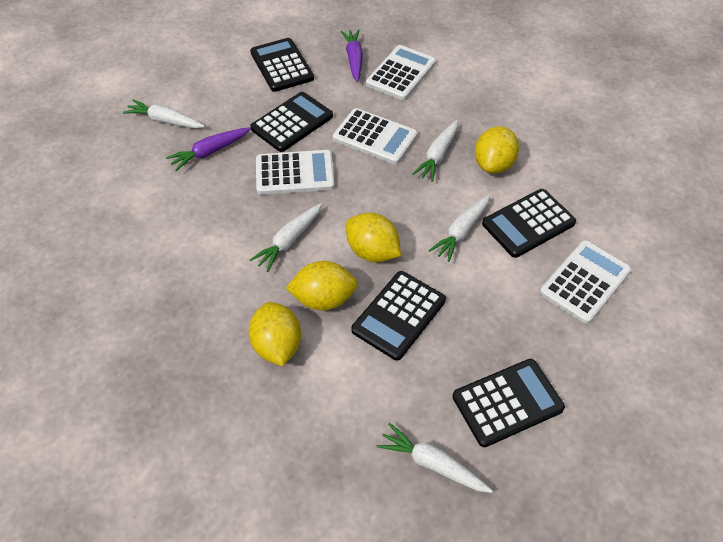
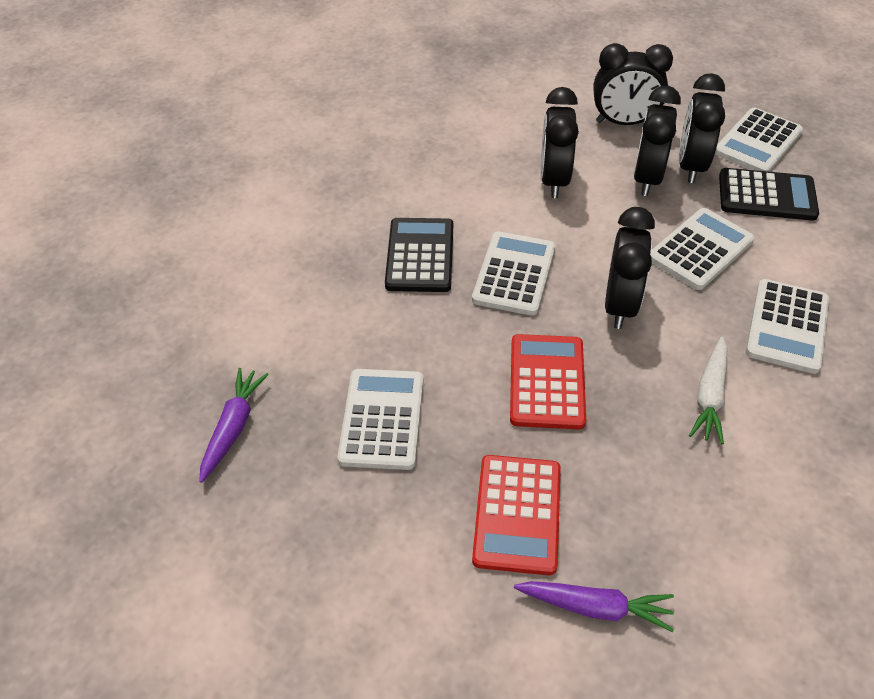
black calculator: [250,38,314,92] [250,92,333,152] [351,271,446,361] [453,359,565,447] [482,189,576,258] = 5 -> [385,218,453,292] [719,168,819,221] = 2
black clock: none = 0 -> [541,87,579,198] [593,43,673,125] [605,207,655,329] [634,86,681,196] [679,73,725,183] = 5
red calculator: none = 0 -> [472,455,561,575] [510,334,586,430] = 2
white calculator: [256,150,335,195] [333,108,418,164] [366,45,436,100] [540,240,631,324] = 4 -> [337,369,424,470] [472,232,555,316] [651,208,754,290] [715,108,803,172] [746,279,829,374] = 5
white carrot: [123,99,205,128] [250,203,322,272] [376,423,493,493] [412,120,458,182] [428,195,490,262] = 5 -> [689,337,727,444] = 1
yellow lemon: [248,302,301,366] [286,261,358,310] [346,213,401,262] [475,126,519,174] = 4 -> none = 0

